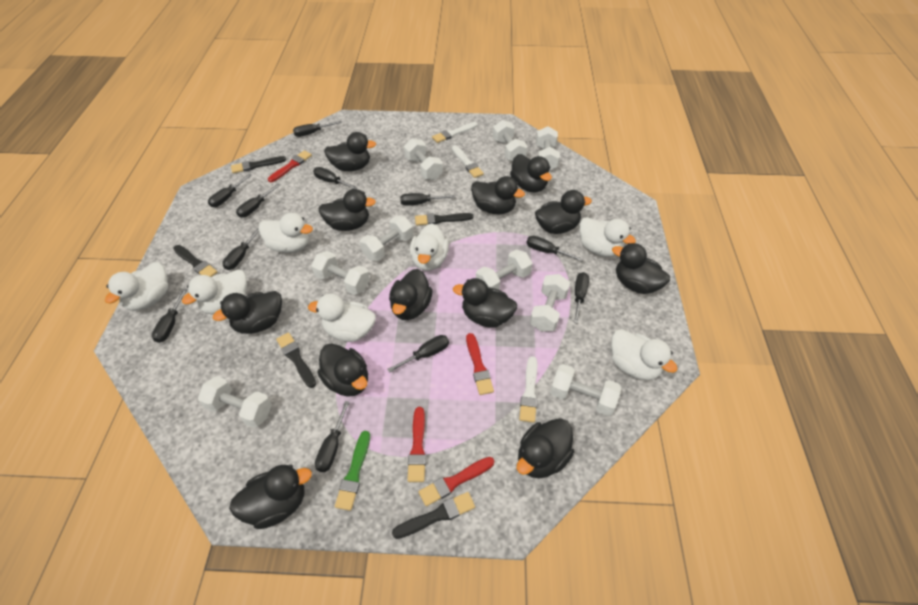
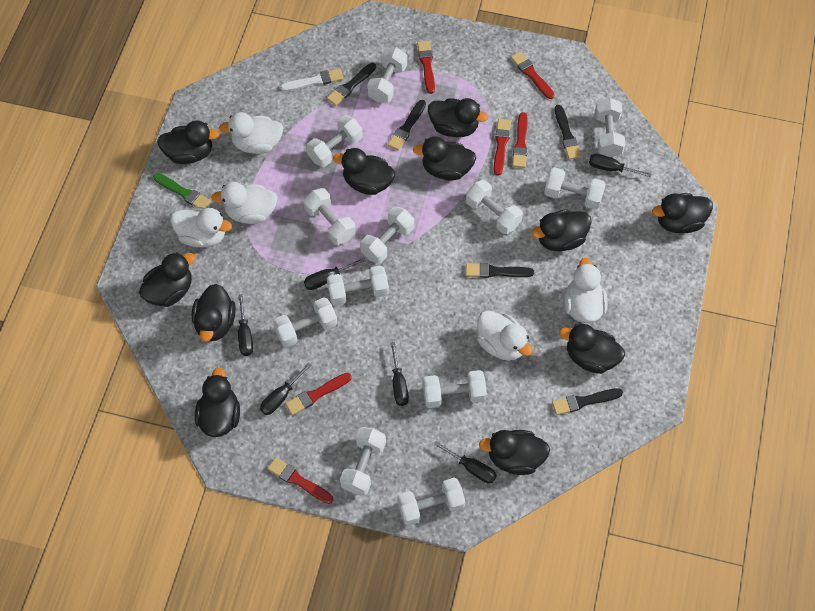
black duck: [213,291,282,334] [229,465,312,529] [317,343,368,397] [318,189,376,231] [324,132,376,171] [389,269,433,320] [453,278,517,328] [471,176,525,215] [510,154,552,192] [517,418,574,479] [535,190,592,234] [612,243,670,294] = 12 -> [139,252,195,307] [157,121,220,164] [192,284,236,342] [195,367,240,437] [333,148,395,195] [413,136,476,181] [428,98,488,137] [479,430,550,475] [532,209,592,251] [559,324,625,374] [652,193,713,233] = 11
black screwdriver: [152,288,187,343] [208,174,252,207] [223,227,259,270] [236,184,280,218] [293,121,342,137] [313,167,358,189] [315,401,350,472] [387,335,449,373] [400,193,455,206] [527,236,583,261] [574,272,589,324] = 11 -> [238,294,253,356] [260,363,312,415] [304,257,366,290] [390,342,409,406] [433,441,497,484] [589,154,652,177] = 6
red brush: [268,150,312,182] [407,407,426,482] [418,457,494,506] [466,333,494,395] = 4 -> [267,457,333,504] [285,373,352,415] [417,40,435,94] [494,119,511,175] [511,51,555,99] [512,112,528,168] = 6
white brush: [432,122,477,143] [452,145,484,178] [519,356,537,423] = 3 -> [280,68,344,91] = 1
white duck: [105,262,168,311] [182,269,247,315] [258,213,313,253] [308,294,376,342] [410,223,449,271] [580,217,636,257] [611,329,678,380] = 7 -> [171,207,232,247] [211,182,278,224] [219,112,283,154] [477,311,533,361] [564,258,607,323] = 5
white dumbbell: [198,376,272,428] [311,251,370,295] [360,216,413,261] [404,138,443,180] [476,250,532,290] [493,120,527,161] [530,274,570,332] [536,126,560,170] [550,364,621,416] = 9 -> [273,297,337,347] [304,188,356,245] [306,115,363,167] [327,265,389,306] [340,427,386,495] [360,206,414,264] [367,47,407,103] [397,478,465,526] [423,370,487,408] [466,180,523,234] [544,167,606,210] [595,98,625,157] = 12

